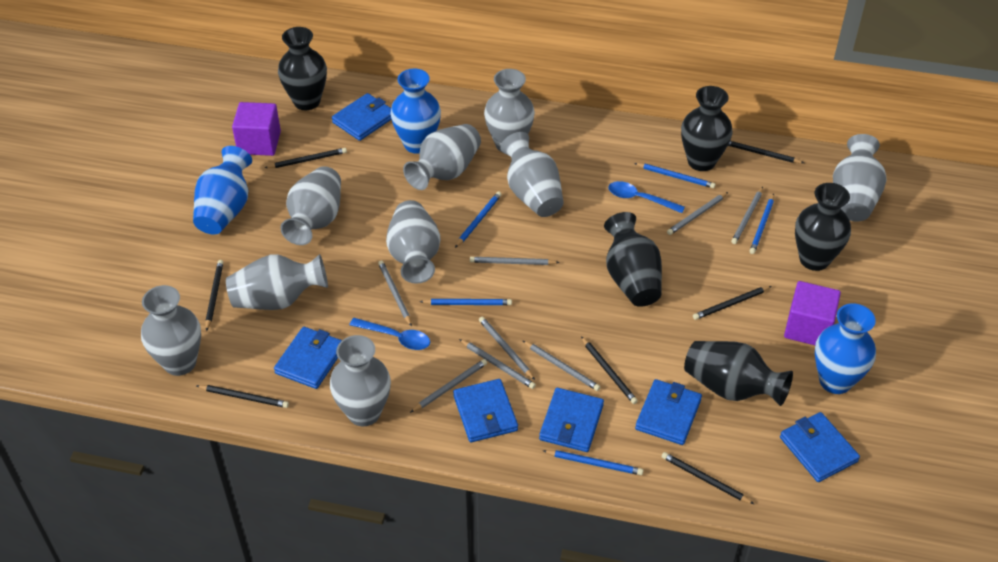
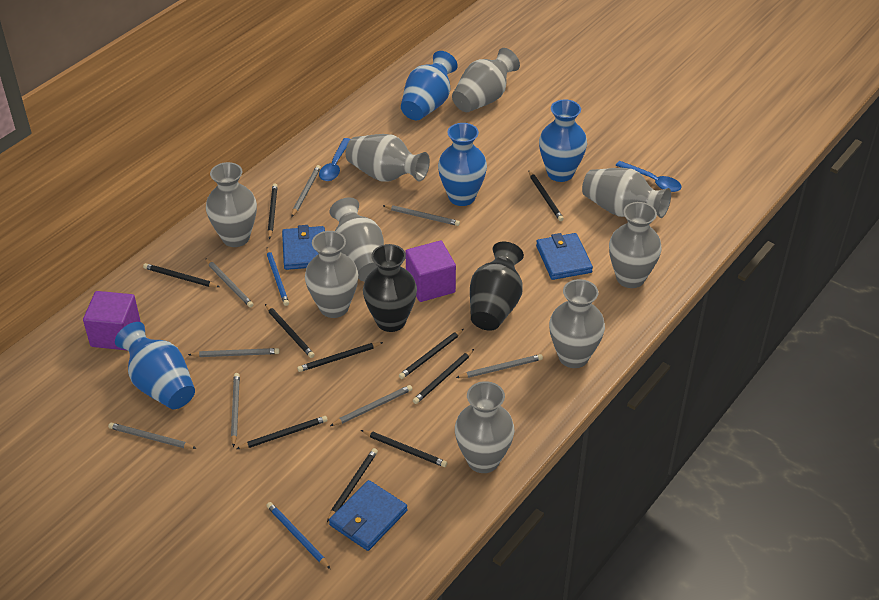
black pencil: [196,385,289,408] [205,260,223,331] [265,148,347,168] [581,337,638,404] [662,452,754,504] [693,286,772,320] [728,141,804,163] = 7 -> [143,263,220,287] [236,416,328,449] [265,304,315,358] [268,183,278,239] [297,342,383,372] [327,448,378,522] [361,430,447,467] [399,329,463,379] [413,349,474,404] [528,170,564,221] = 10
black vase: [278,27,327,110] [604,212,662,307] [681,86,733,171] [684,341,793,406] [795,183,851,271] = 5 -> [363,244,417,332] [470,242,524,331] = 2
blue pencil: [420,299,512,305] [455,191,502,248] [544,450,643,475] [634,163,715,188] [750,194,774,254] = 5 -> [266,502,330,569] [267,247,289,306] = 2
blue vase: [193,146,252,235] [390,69,441,154] [815,303,876,394] = 3 -> [115,322,195,409] [401,51,458,120] [438,123,487,206] [539,99,587,182] = 4
blue wallet: [274,327,342,389] [332,93,392,141] [453,379,518,442] [539,388,604,452] [635,379,702,445] [780,412,860,482] = 6 -> [282,225,325,270] [329,480,407,551] [536,233,593,280] = 3

